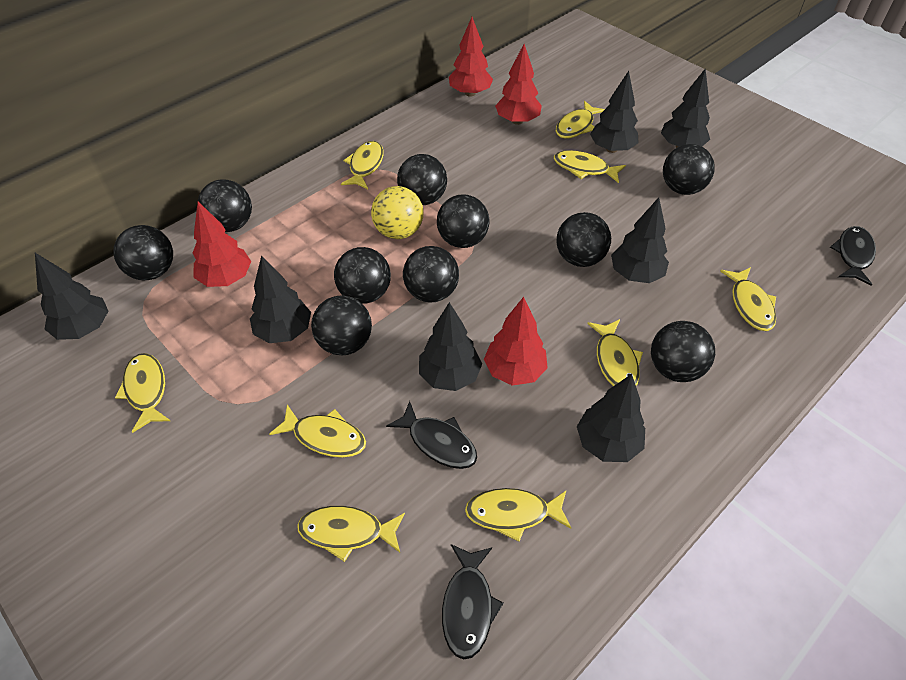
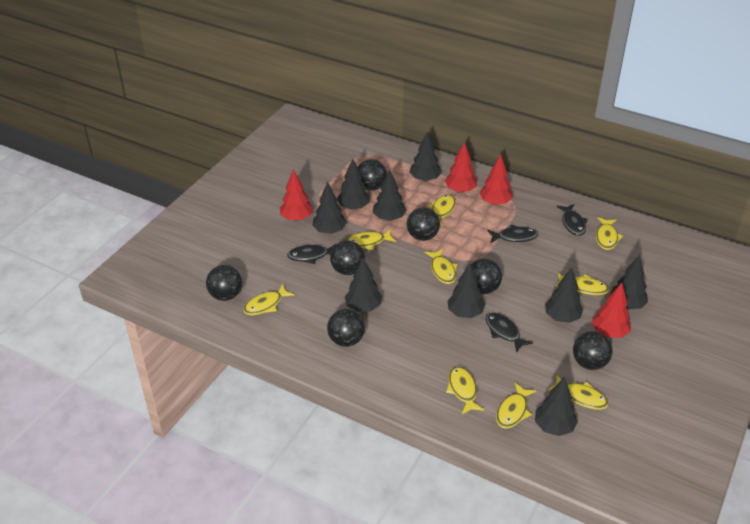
black ball: [113,225,173,280] [198,179,252,232] [311,295,372,355] [334,247,391,304] [397,154,447,205] [403,246,459,303] [437,194,490,248] [556,212,611,267] [651,321,715,382] [663,144,715,195] = 10 -> [206,265,242,301] [327,309,365,347] [330,240,365,275] [358,159,387,191] [407,207,440,241] [471,259,502,294] [573,331,612,370] = 7
black fish: [386,401,477,469] [442,544,504,659] [830,226,876,286] = 3 -> [287,244,336,264] [486,312,533,353] [487,225,538,243] [556,204,587,236] = 4
black tree: [35,253,108,340] [250,255,311,343] [419,302,482,391] [577,374,645,462] [590,71,639,153] [611,197,669,283] [661,68,710,148] = 7 -> [312,182,347,234] [337,159,370,210] [345,258,382,312] [373,170,406,221] [409,132,442,182] [447,264,485,318] [535,377,578,436] [545,268,583,323] [610,255,648,309] = 9
yellow ball: [371,186,424,239] = 1 -> none = 0

